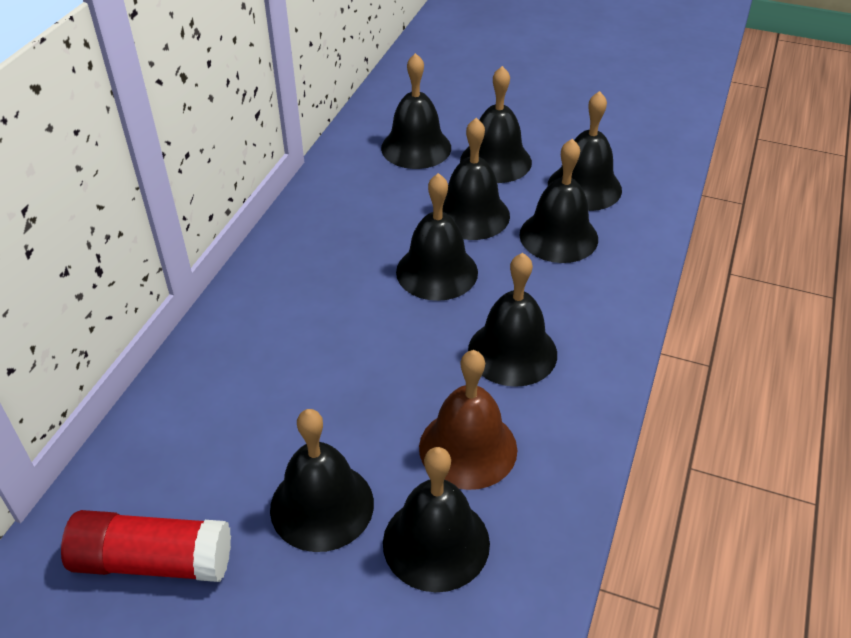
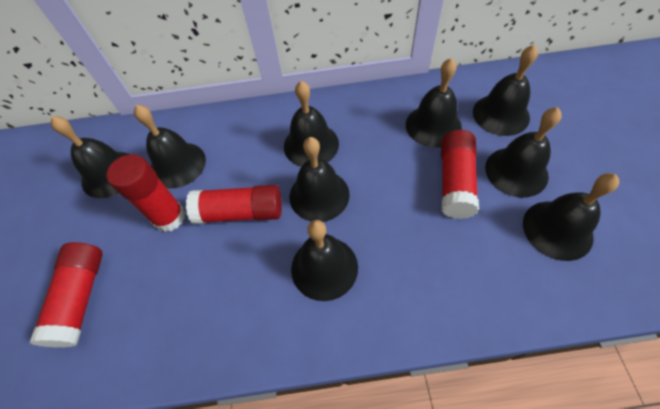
brown bell: [419,350,517,490] = 1 -> none = 0
red glue stick: [61,510,231,582] = 1 -> [30,242,103,348] [107,154,186,232] [186,185,282,224] [441,130,479,219] = 4

